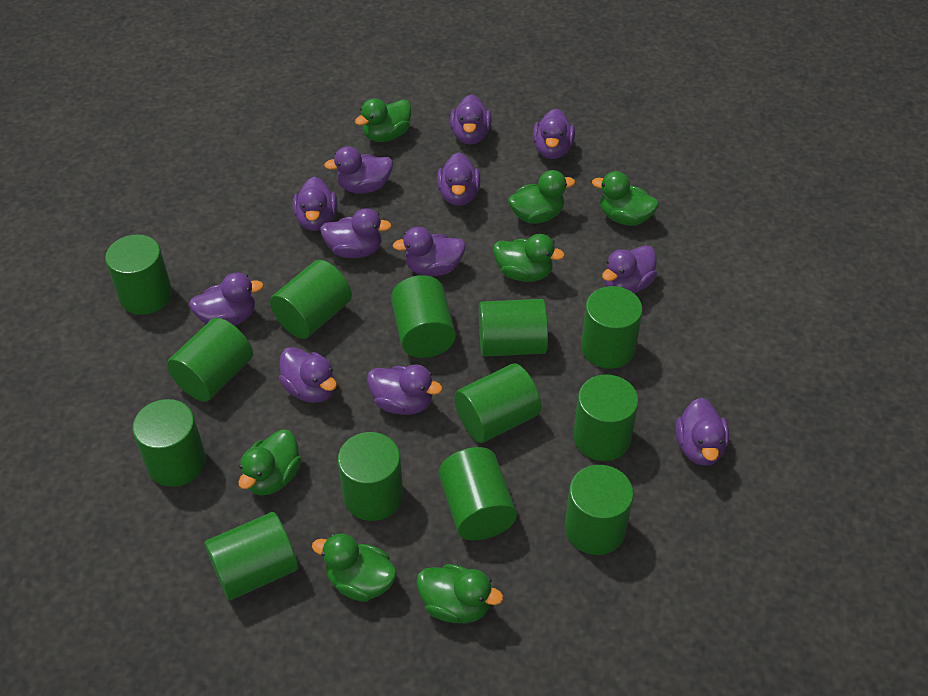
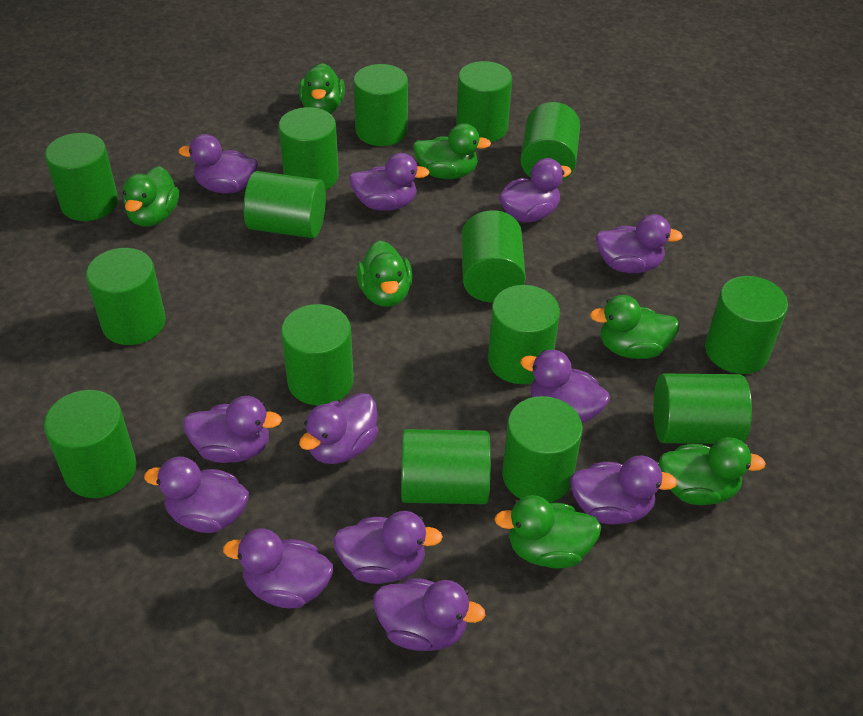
green cylinder: [105,235,172,315] [132,399,206,487] [167,318,253,402] [205,512,298,601] [270,260,352,339] [338,432,403,521] [391,275,456,358] [438,447,517,540] [455,363,541,443] [479,299,548,357] [565,465,634,555] [573,375,639,461] [581,286,643,369] = 13 -> [44,390,137,498] [45,133,119,221] [86,248,166,345] [243,171,326,238] [278,107,339,190] [281,304,354,405] [353,64,408,146] [401,429,490,504] [456,61,512,142] [461,210,526,302] [488,285,560,384] [502,396,583,503] [520,102,580,181] [653,374,752,444] [705,276,788,374] = 15

